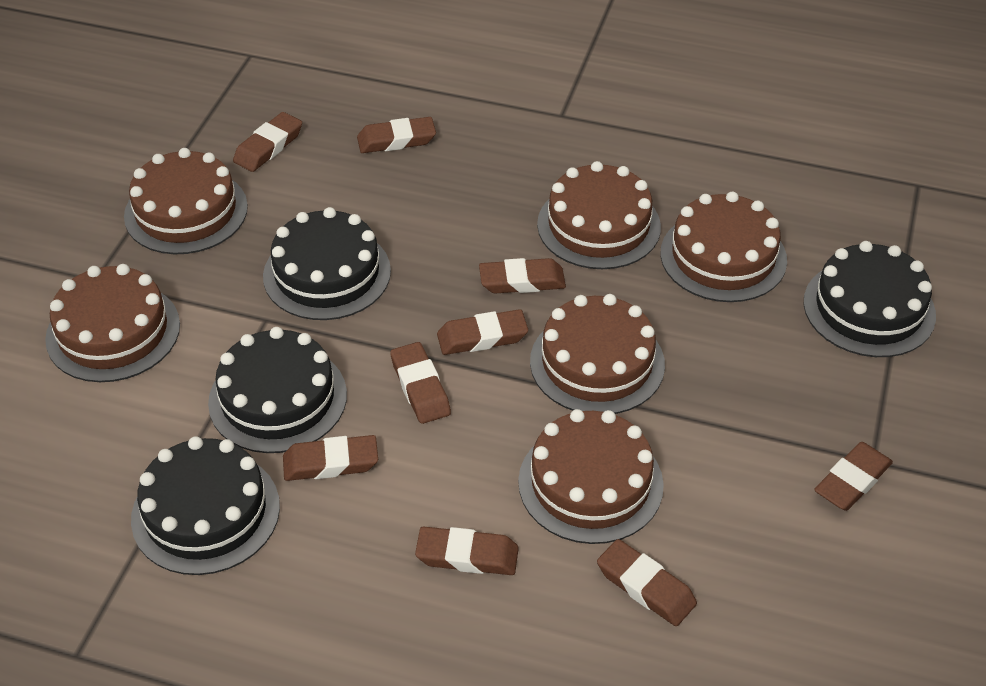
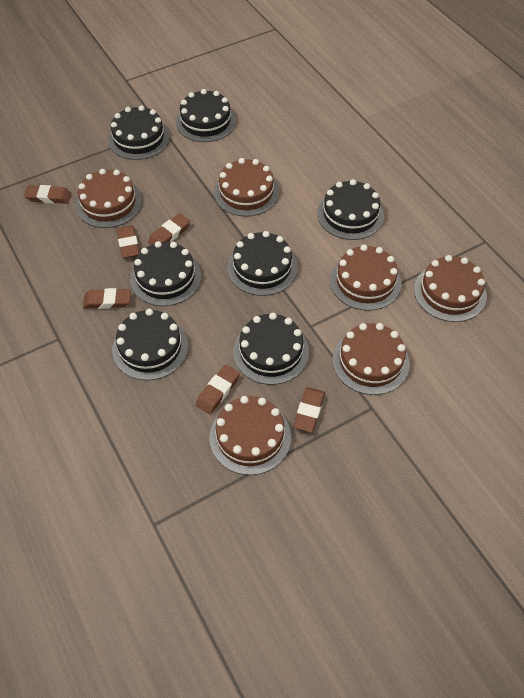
black cake: [131,436,280,575] [208,327,347,453] [263,207,391,320] [804,241,936,357] = 4 -> [108,105,170,160] [112,309,188,380] [130,241,201,306] [176,89,236,142] [228,231,298,296] [233,313,309,385] [317,179,384,240] = 7
brown eraser: [233,112,302,172] [283,435,378,481] [357,117,436,153] [390,342,451,424] [415,527,519,575] [437,309,528,355] [479,258,566,294] [597,539,697,626] [814,442,893,511] = 9 -> [24,185,71,204] [83,288,131,309] [117,226,139,258] [148,213,190,245] [196,365,240,414] [293,387,325,432] = 6

